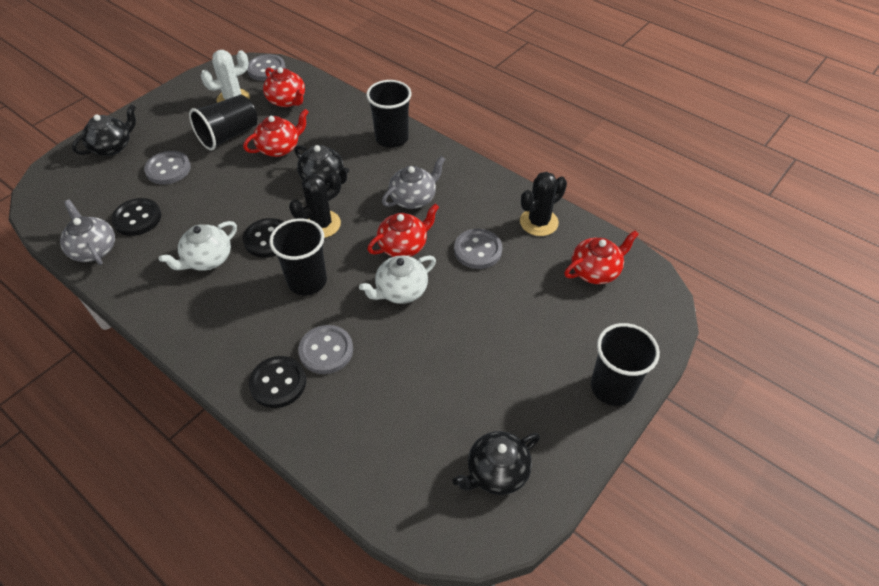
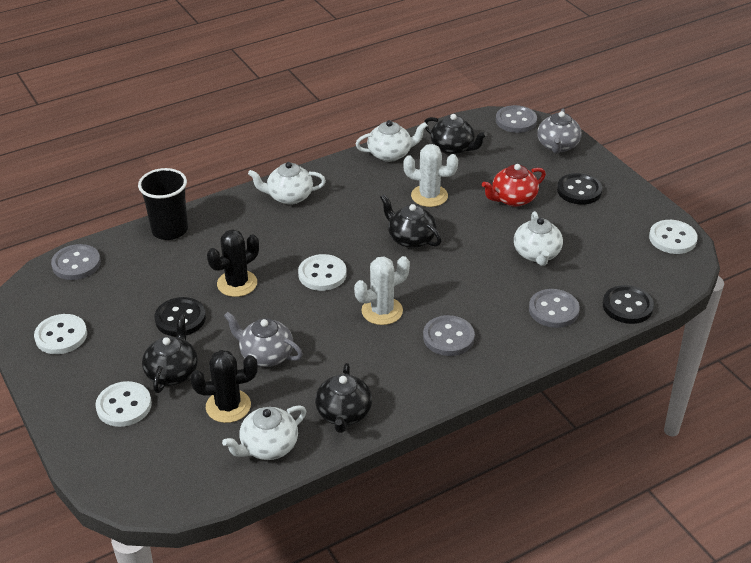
black cup: [189,95,257,151] [269,218,327,295] [366,80,412,148] [591,323,660,406] = 4 -> [138,168,188,240] = 1
black teapot: [72,104,136,156] [294,145,349,186] [452,431,540,495] = 3 -> [142,314,198,393] [315,363,372,433] [380,194,441,248] [424,114,487,155] = 4
red teapot: [243,109,309,157] [263,67,305,107] [367,204,439,257] [564,230,639,284] = 4 -> [482,164,546,207] = 1
white button: none = 0 -> [34,314,87,354] [96,381,152,427] [298,254,347,291] [649,220,698,254] = 4
white cactus: [201,50,250,103] = 1 -> [354,256,410,325] [403,144,458,207] = 2
white teapot: [159,221,237,271] [359,256,436,304] = 2 -> [222,405,306,460] [248,162,326,205] [356,120,428,162] [514,211,563,266] = 4

